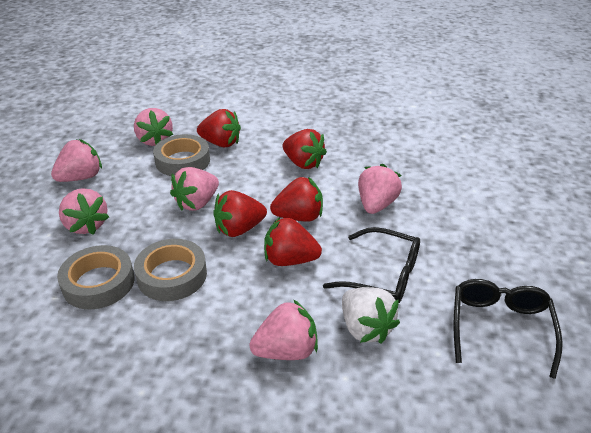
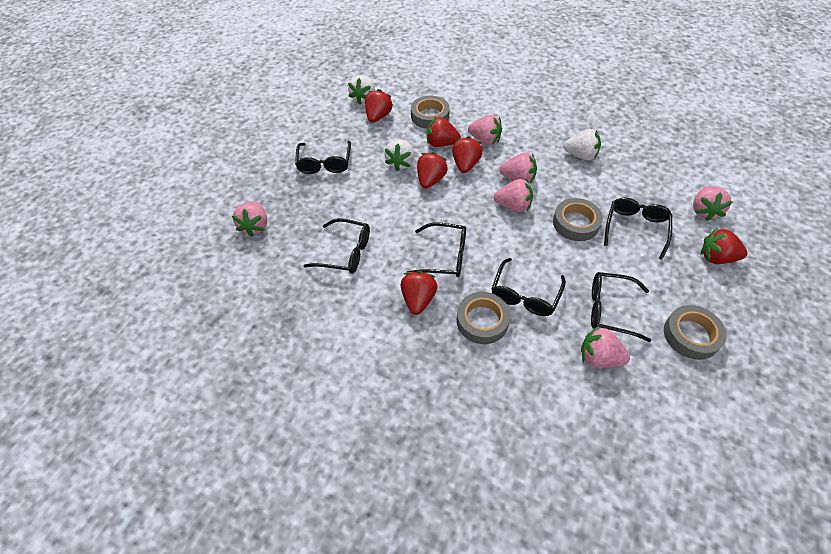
black glasses: [323,227,420,304] [453,279,563,379] = 2 -> [295,141,351,174] [304,218,370,274] [406,222,466,277] [492,258,566,316] [591,272,651,342] [604,198,672,260] = 6
grey tape: [57,245,135,309] [134,239,207,301] [153,134,210,176] = 3 -> [411,96,450,129] [457,292,510,344] [553,198,603,241] [664,305,727,360] = 4
red strawberry: [197,109,241,147] [213,190,267,237] [264,216,322,266] [270,177,323,222] [283,129,327,169] = 5 -> [365,89,393,123] [401,271,438,315] [417,152,448,189] [427,117,461,147] [452,137,483,173] [701,227,748,264] = 6
white strawberry: [342,287,400,344] = 1 -> [348,75,375,105] [384,139,415,171] [563,129,601,160] = 3

